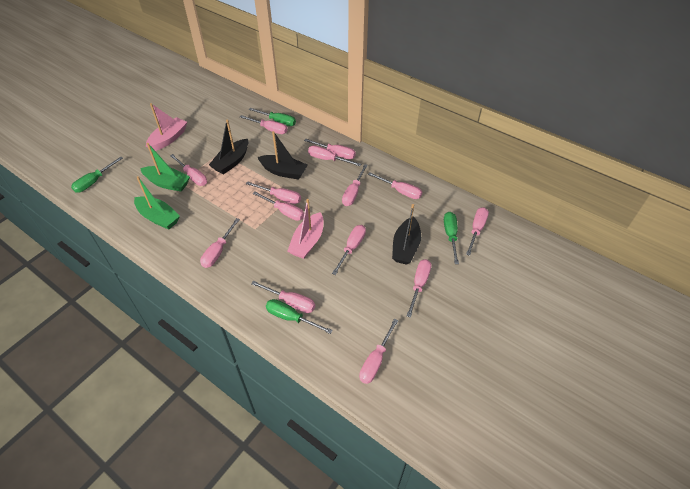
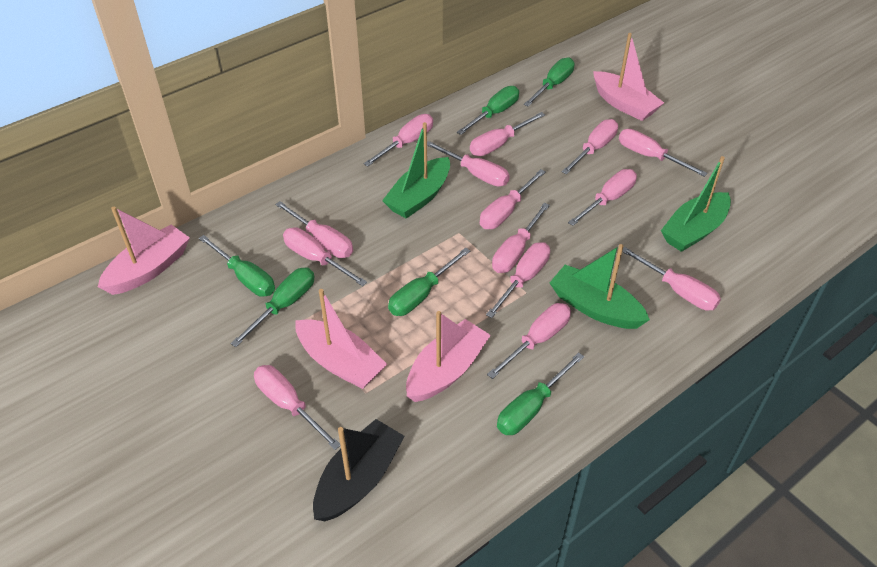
black boat: [209,119,248,174] [257,131,308,180] [392,204,421,265] = 3 -> [313,419,405,521] = 1
green boat: [134,176,180,230] [140,143,190,191] = 2 -> [382,122,450,219] [550,244,650,329] [661,156,731,252] = 3
green screwdriver: [71,157,123,193] [249,108,296,126] [266,299,333,334] [444,212,459,264] = 4 -> [199,235,275,297] [231,268,314,347] [388,247,470,316] [457,86,519,135] [497,352,584,435] [524,57,575,107] = 6
pink boat: [146,103,187,151] [287,199,323,259] = 2 -> [98,207,190,295] [295,289,387,389] [406,311,491,402] [593,33,664,121] = 4

